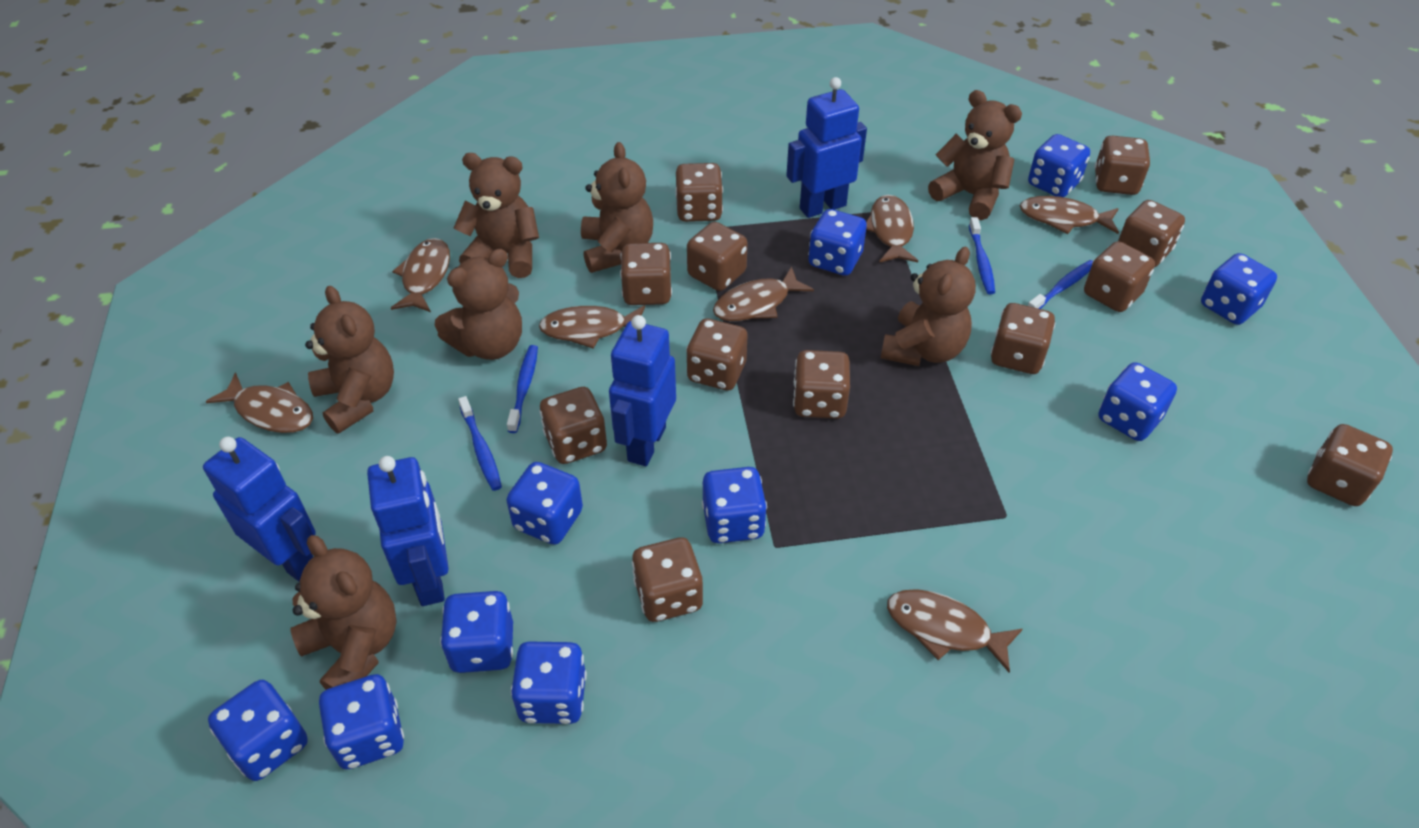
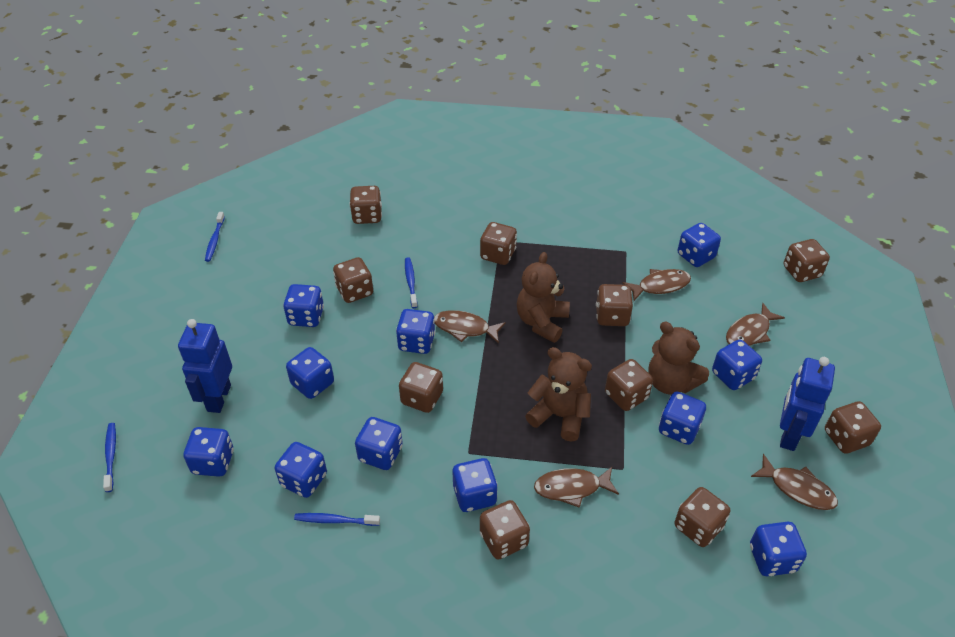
blue dice: [208,680,308,781] [319,674,404,769] [440,591,513,673] [506,462,583,545] [511,641,587,724] [702,467,767,543] [808,209,867,276] [1028,134,1090,197] [1098,362,1177,441] [1201,253,1277,325] = 10 -> [183,427,234,477] [275,442,327,498] [283,284,324,327] [286,347,334,399] [355,417,403,470] [396,309,435,354] [453,458,498,512] [659,392,706,445] [678,223,721,267] [712,339,762,390] [750,522,807,577] = 11
blue robot: [203,436,316,582] [367,456,449,606] [609,315,676,466] [786,77,867,218] = 4 -> [178,319,232,413] [780,357,835,451] = 2
brown dice: [540,387,607,464] [620,243,672,305] [632,537,703,622] [675,163,723,222] [686,318,748,390] [687,222,748,291] [793,350,850,419] [991,303,1055,374] [1084,241,1155,312] [1094,136,1150,195] [1118,200,1185,267] [1307,424,1393,506] = 12 -> [333,257,373,303] [350,186,382,224] [399,362,443,413] [480,222,517,265] [480,500,530,559] [596,284,633,326] [605,359,653,411] [674,487,730,547] [784,239,830,282] [825,401,881,454] = 10
brown fish: [205,372,313,433] [391,238,450,312] [539,305,645,349] [713,266,814,321] [866,195,918,263] [887,589,1023,672] [1020,196,1119,234] = 7 -> [434,310,506,343] [534,467,619,508] [623,269,691,301] [726,303,785,346] [751,454,838,510] = 5
brown teddy bear: [290,535,397,690] [305,286,394,434] [435,249,522,360] [454,153,539,278] [581,142,653,273] [881,247,976,366] [928,90,1022,220] = 7 -> [516,252,570,343] [525,347,592,442] [648,322,709,395] = 3

